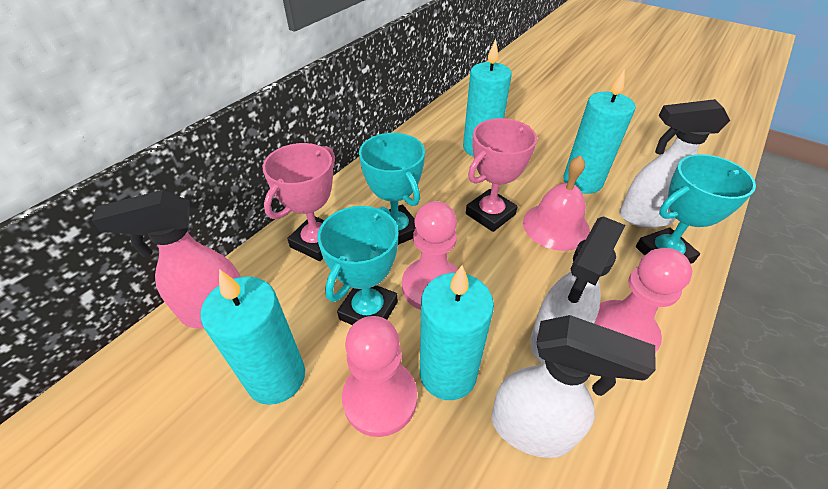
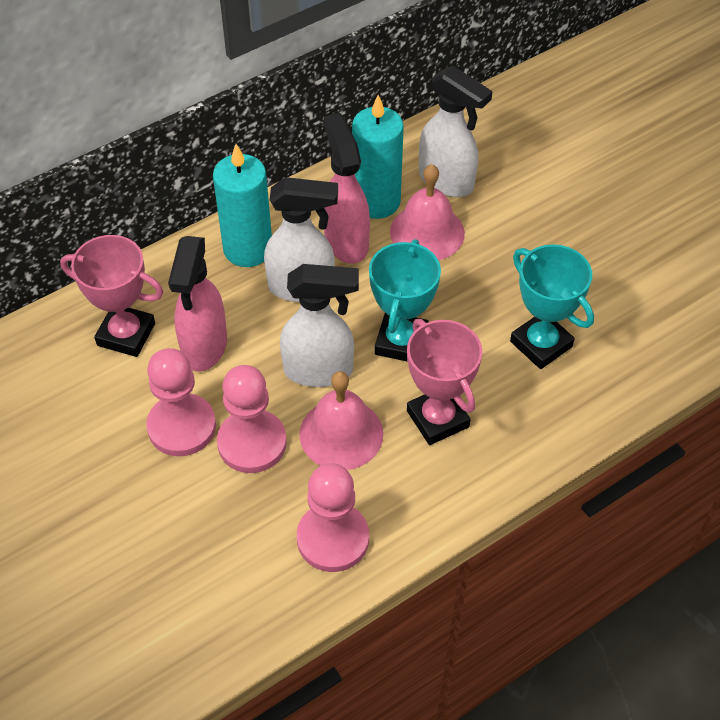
pink bell: [523,155,590,251] = 1 -> [299,371,383,470] [390,164,465,261] = 2
pink spray bottle: [92,190,241,328] = 1 -> [168,236,227,372] [324,113,370,264] = 2
turquoise candle: [201,269,305,405] [420,265,494,400] [463,39,512,157] [563,69,636,194] = 4 -> [213,144,272,267] [352,95,404,219] = 2
turquoise trophy: [317,206,398,325] [359,133,425,245] [636,154,756,264] = 3 -> [369,239,441,362] [510,244,594,369] = 2

